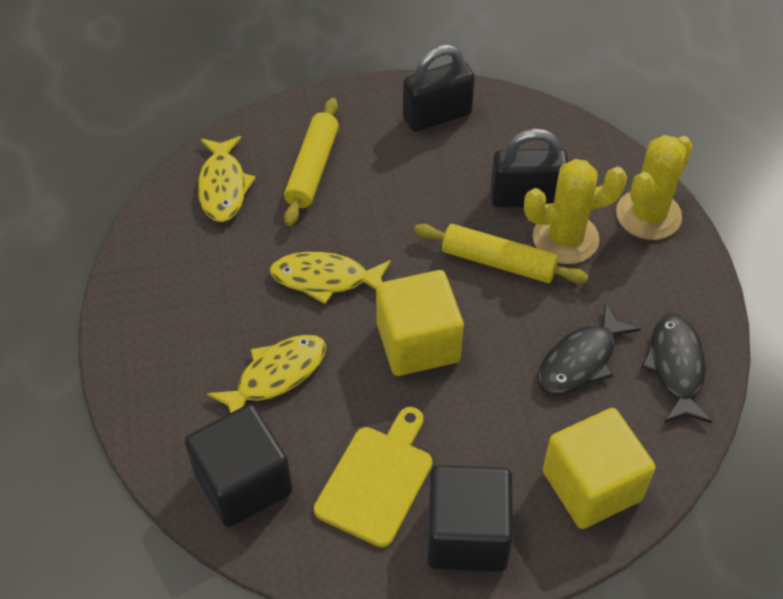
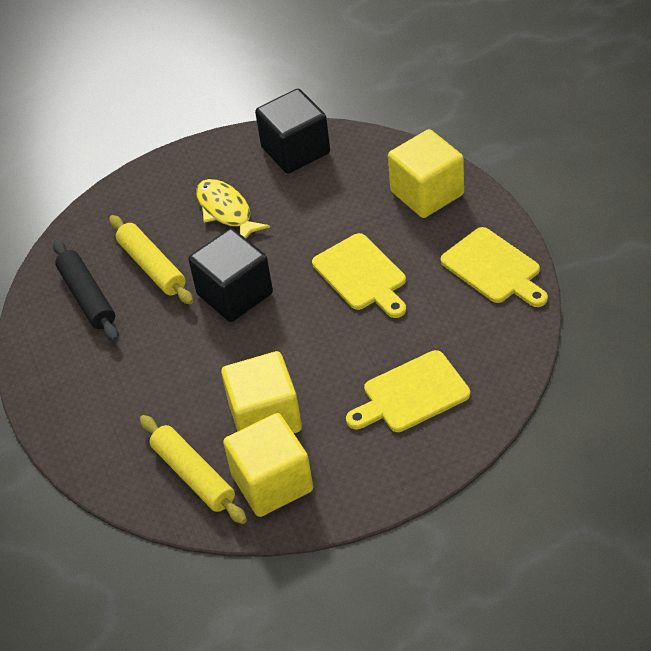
black fish: [537,303,641,394] [641,313,712,423] = 2 -> none = 0
black padlock: [403,44,475,132] [490,128,568,207] = 2 -> none = 0
black rolling pin: none = 0 -> [53,240,118,341] = 1
yellow cactus: [524,159,627,264] [616,135,693,240] = 2 -> none = 0
yellow cube: [376,270,464,376] [543,408,655,529] = 2 -> [221,351,302,433] [223,413,313,517] [388,129,464,218] = 3
yellow cutting board: [314,407,432,548] = 1 -> [312,233,406,318] [346,350,470,432] [441,227,548,307] = 3
yellow fish: [198,136,256,222] [207,335,326,413] [270,252,391,304] = 3 -> [196,179,270,238] = 1

